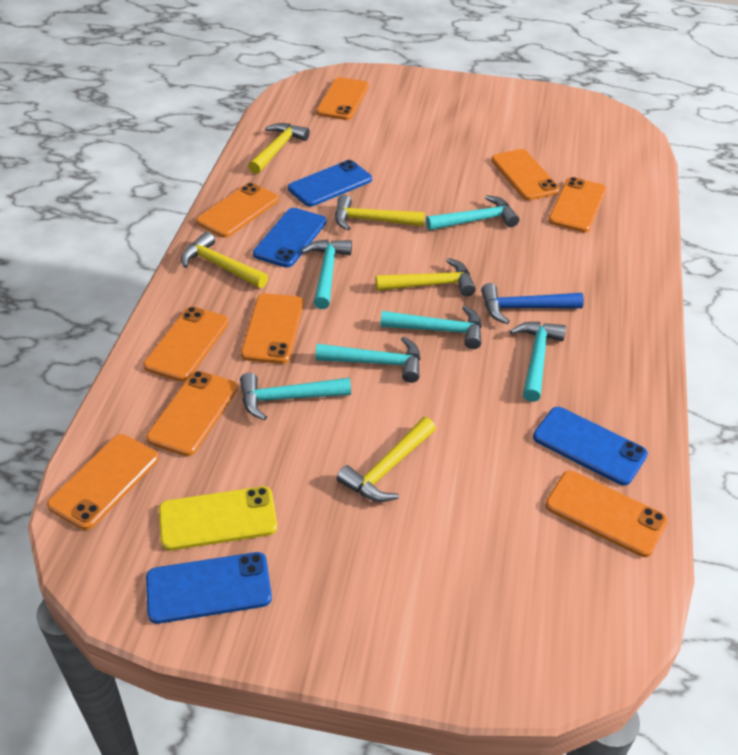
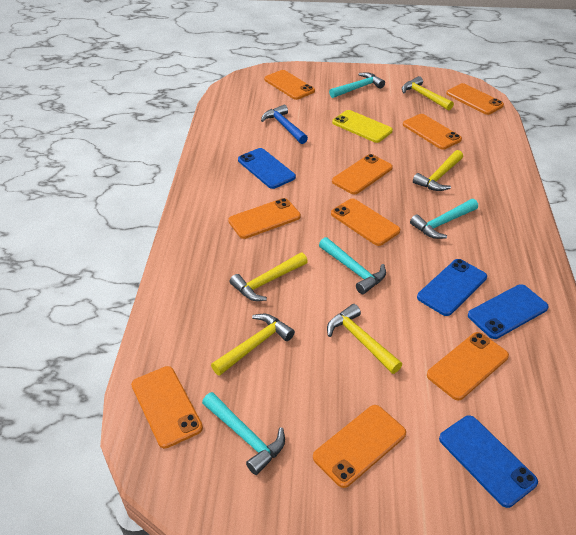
turquoise hammer: [240,373,351,420] [301,239,352,309] [315,336,421,383] [380,306,482,349] [426,195,519,230] [510,322,566,402] = 6 -> [202,392,285,475] [319,237,386,294] [329,72,385,98] [410,199,478,239] = 4

